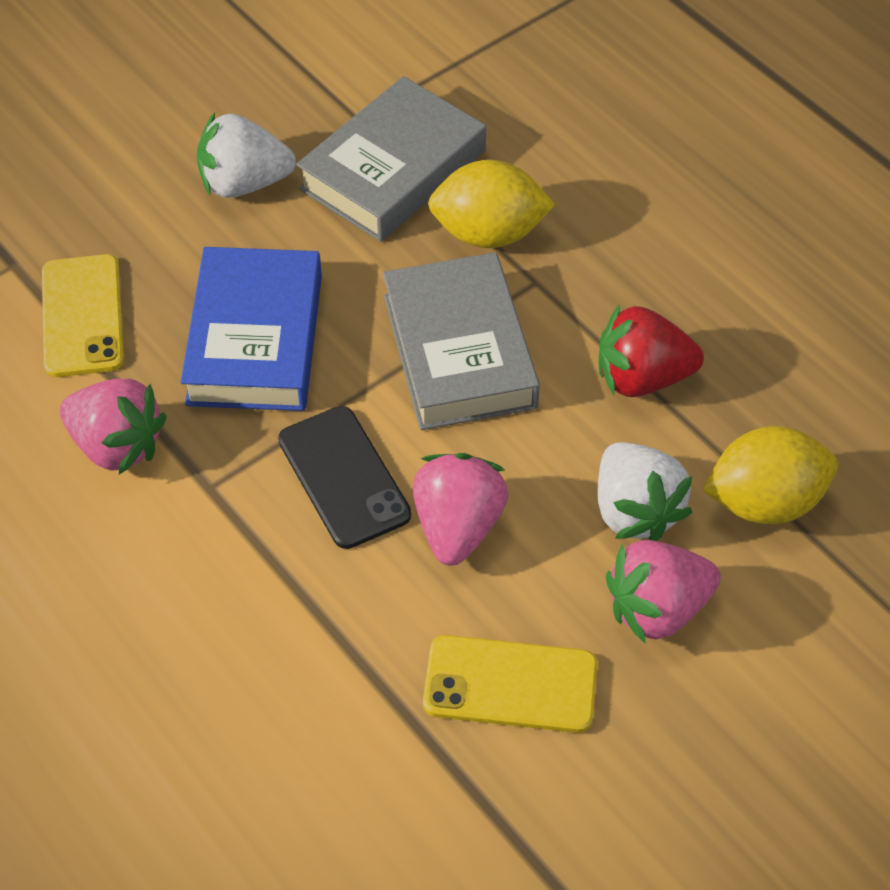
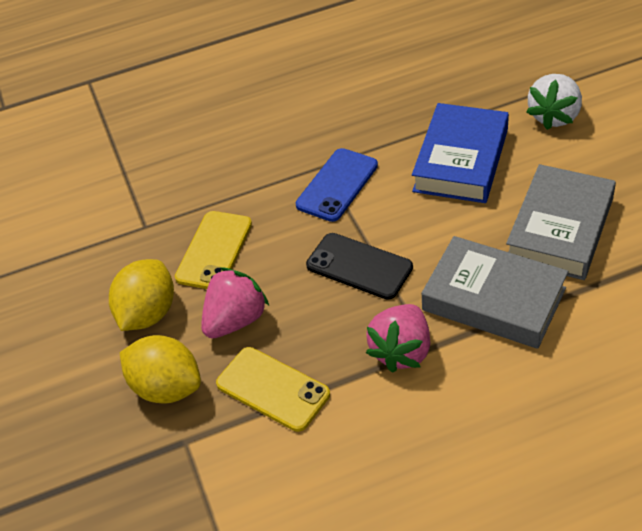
blue phone: none = 0 -> [296,148,378,222] = 1
pink strawberry: [60,379,167,474] [413,453,509,566] [606,540,721,644] = 3 -> [201,267,269,339] [366,304,430,373] = 2
red strawberry: [599,304,704,397] = 1 -> none = 0
white strawberry: [197,112,296,198] [598,442,692,541] = 2 -> [526,74,582,130] = 1

